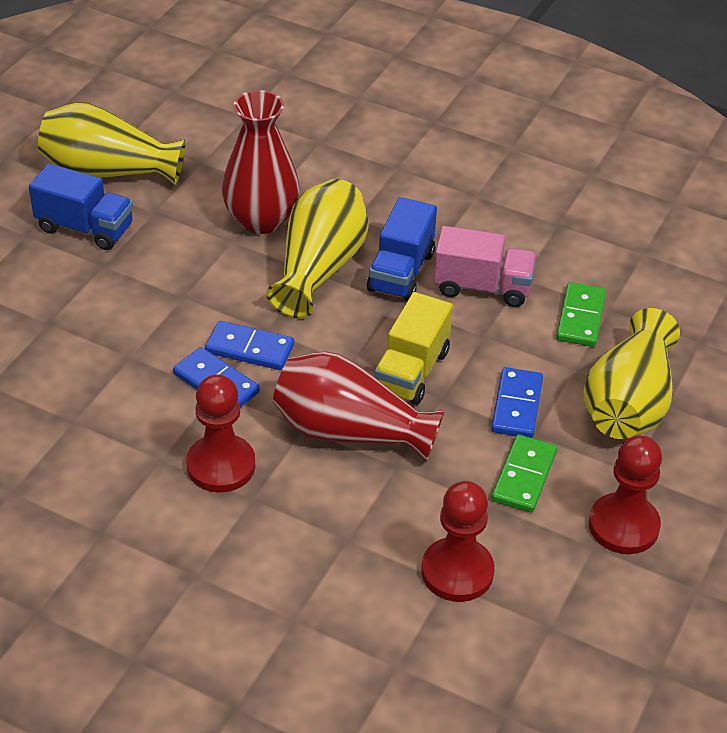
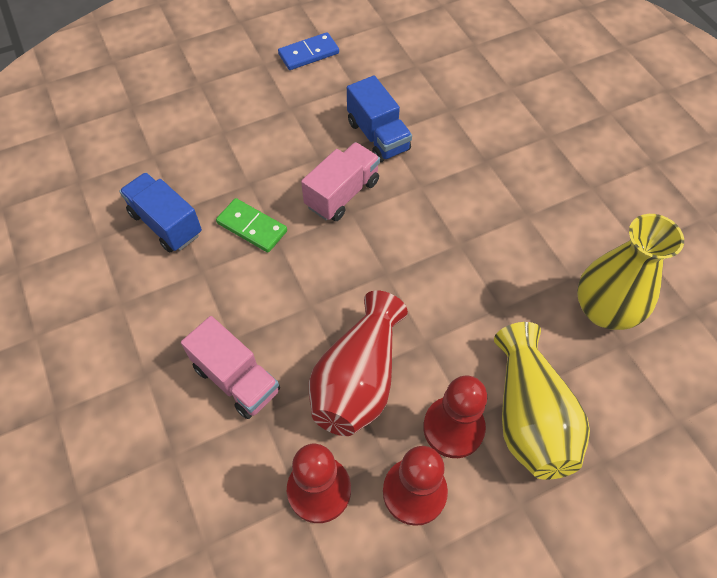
blue domino: [173,347,260,407] [205,321,294,370] [491,367,543,438] = 3 -> [278,32,339,70] = 1
green domino: [492,434,557,513] [556,282,606,347] = 2 -> [216,198,287,253] = 1
pink truck: [433,226,537,307] = 1 -> [181,316,280,419] [301,142,380,221] = 2
red vase: [222,90,300,234] [273,352,445,462] = 2 -> [309,290,408,436] = 1
yellow truck: [374,292,453,405] = 1 -> none = 0
yellow vase: [38,102,186,185] [266,179,368,318] [583,308,680,439] = 3 -> [494,322,590,480] [577,214,684,330] = 2

